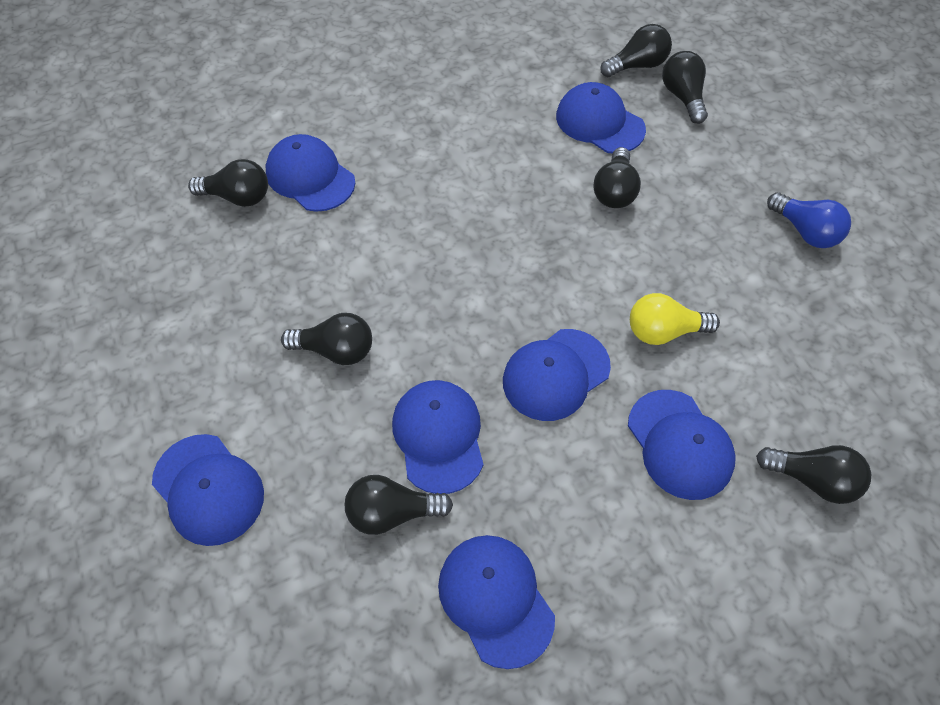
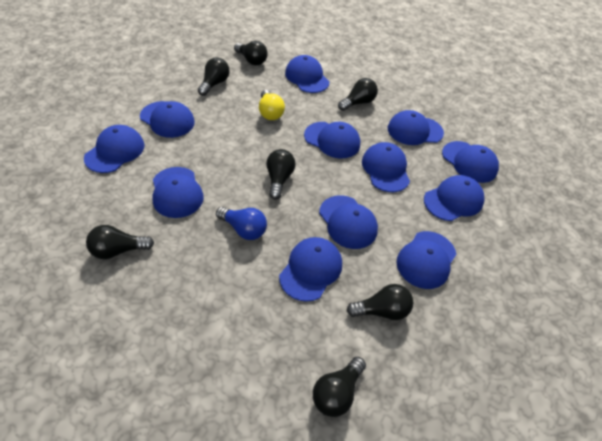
blue cap: [152,434,264,546] [266,134,356,212] [392,380,483,494] [438,535,555,669] [503,329,611,421] [556,82,646,153] [628,390,736,500] = 7 -> [84,125,145,173] [140,101,195,138] [153,167,204,218] [279,237,342,302] [285,55,330,93] [304,122,360,158] [319,195,378,249] [362,142,410,192] [388,110,444,145] [397,231,456,289] [424,175,484,221] [442,141,499,183] = 12

